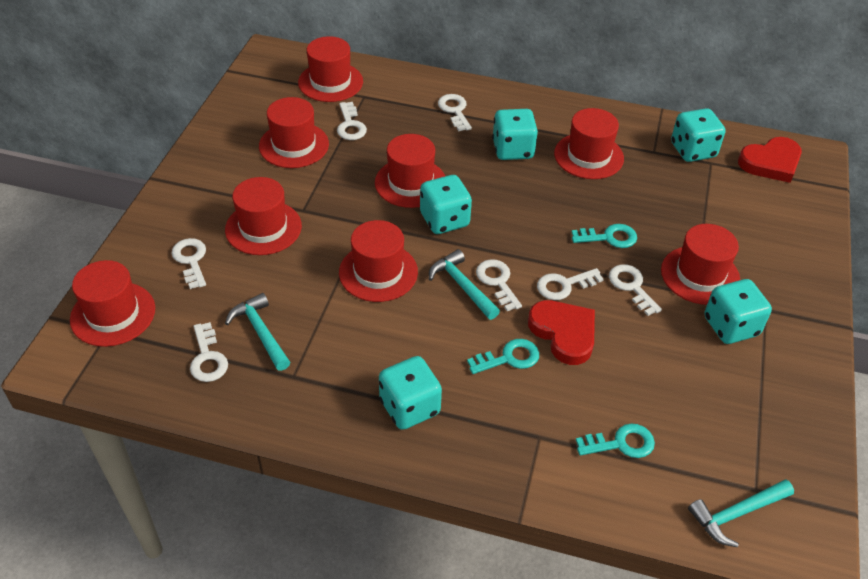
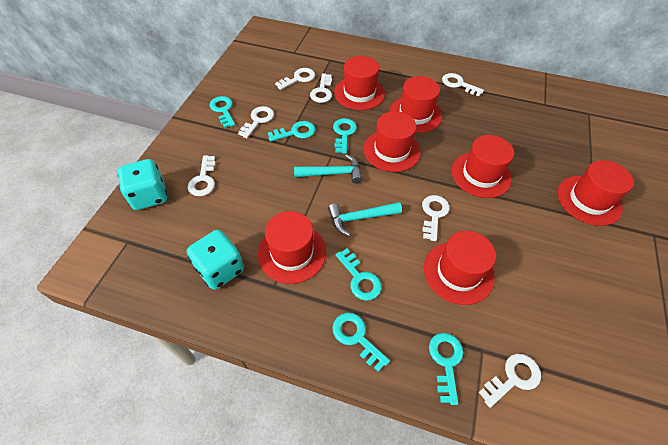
red hat: [70,260,155,347] [225,177,302,255] [259,97,329,168] [298,36,363,102] [339,220,418,302] [375,134,445,208] [554,108,624,179] [661,224,740,305] = 8 -> [258,211,326,284] [334,56,385,110] [364,111,421,172] [389,76,442,133] [424,231,496,305] [451,135,514,198] [558,160,634,226] = 7
red heart: [528,300,595,365] [738,137,802,183] = 2 -> none = 0
turquoise dice: [379,356,442,430] [420,175,472,234] [492,109,538,160] [671,108,726,162] [704,279,772,344] = 5 -> [118,159,167,210] [187,230,244,290] = 2
turquoise hammer: [225,293,290,371] [429,249,500,320] [688,479,794,547] = 3 -> [294,155,362,184] [328,202,402,236] = 2
turquoise key: [467,339,539,374] [572,224,637,248] [576,423,655,458] = 3 -> [210,96,235,128] [268,121,315,142] [332,313,390,372] [333,118,357,154] [335,249,382,300] [429,333,463,405] = 6

